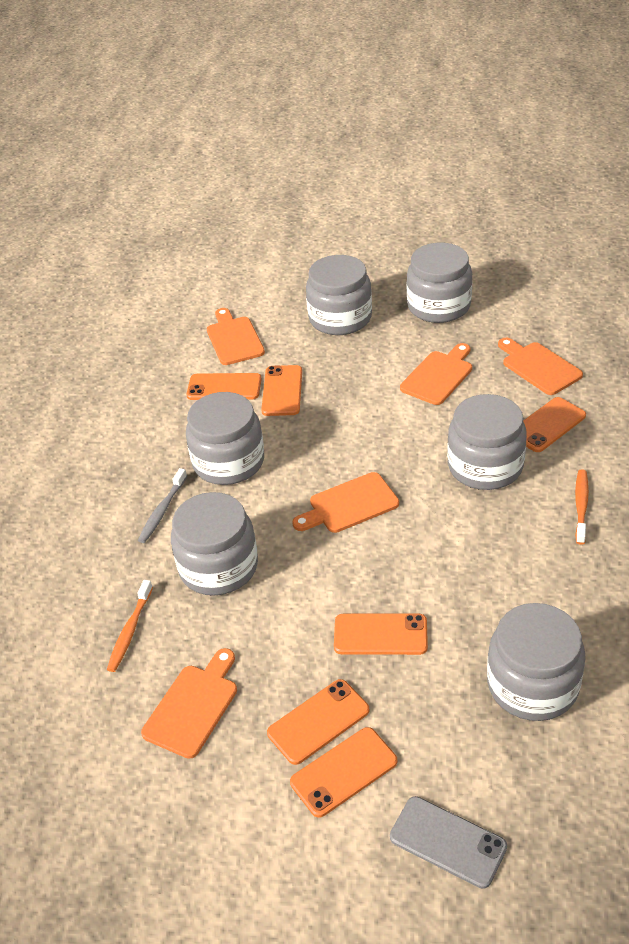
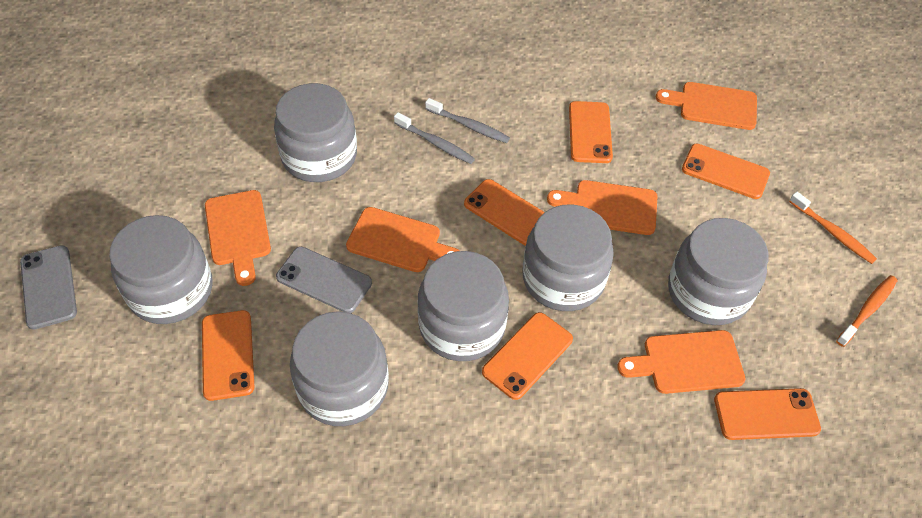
grey phone: [390,796,507,889] = 1 -> [20,245,77,330] [276,247,372,313] = 2
grey toothbrush: [138,468,187,543] = 1 -> [394,112,475,164] [425,98,510,143] = 2

